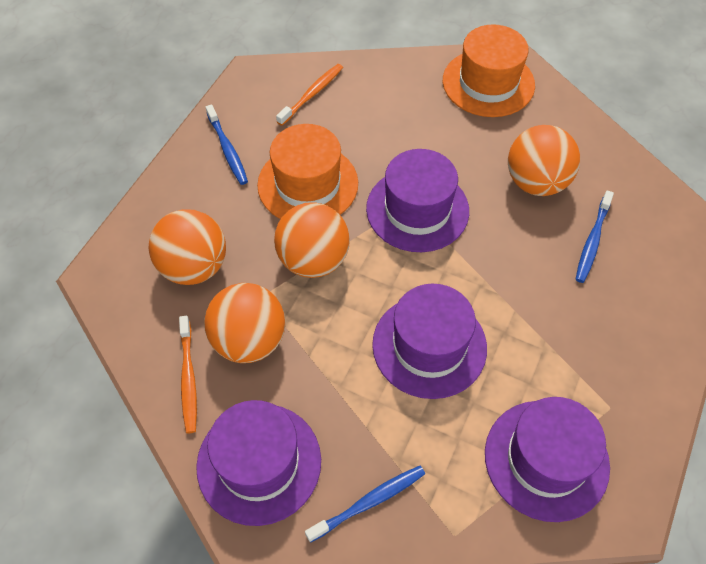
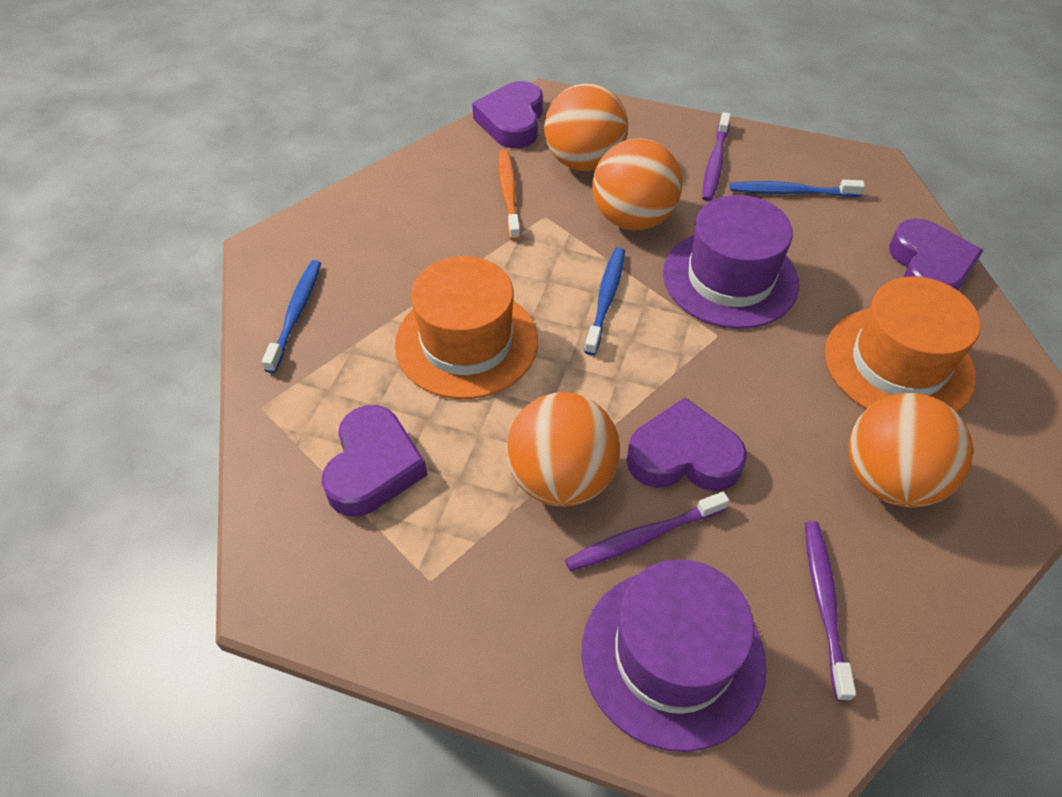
orange toothbrush: [179,316,197,433] [276,64,343,126] = 2 -> [498,150,520,241] = 1
purple hat: [196,400,321,526] [366,149,469,252] [372,284,487,399] [485,397,610,522] = 4 -> [582,559,767,752] [663,195,799,329] = 2
purple heart: none = 0 -> [321,405,427,517] [472,81,543,148] [626,398,747,491] [889,218,983,290] = 4
purple toothbrush: none = 0 -> [565,492,729,572] [702,112,731,202] [805,521,856,701] = 3

